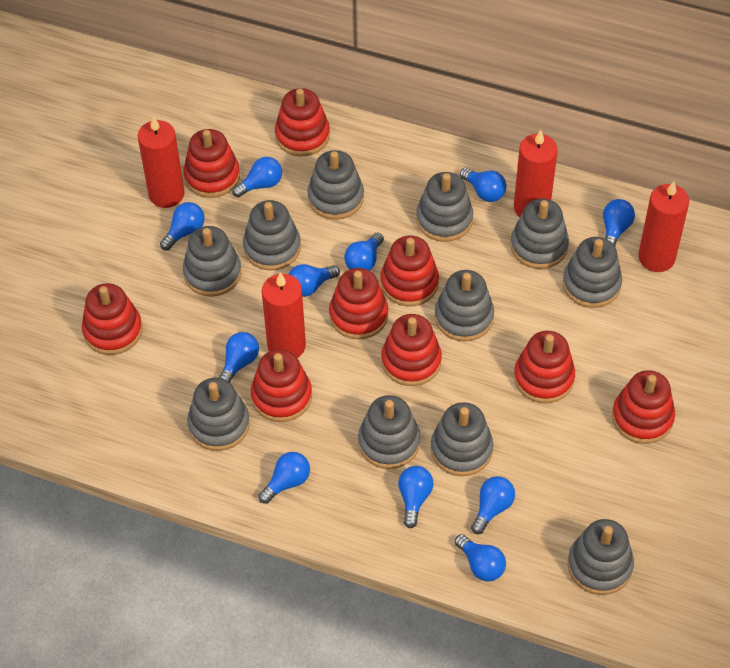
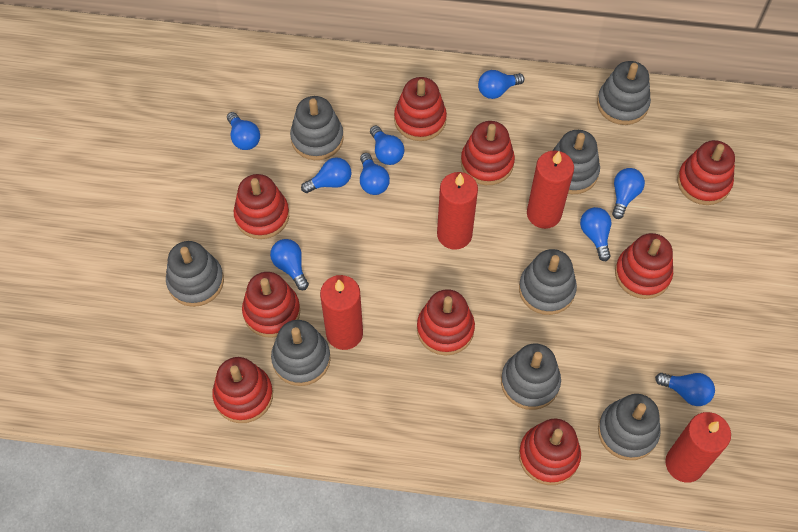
blue light bulb: [160,202,205,251] [219,332,259,383] [232,157,282,198] [258,452,310,504] [289,264,340,297] [344,233,384,271] [398,466,434,529] [455,534,506,581] [460,168,507,202] [471,476,515,534] [603,199,635,246] = 11 -> [227,112,260,150] [270,239,309,290] [301,157,351,193] [360,153,390,195] [370,125,404,165] [478,70,525,99] [580,207,611,261] [612,168,645,219] [655,373,715,406] = 9
grey stacking toy: [183,226,242,297] [187,378,250,451] [243,200,301,271] [307,150,364,220] [358,395,420,469] [416,172,473,242] [431,402,493,476] [435,270,494,342] [510,199,569,269] [563,237,622,308] [567,519,634,595] = 11 -> [166,241,224,307] [271,320,331,386] [290,96,344,160] [501,344,561,410] [519,249,577,315] [552,130,600,194] [597,61,651,125] [598,394,661,460] = 8

